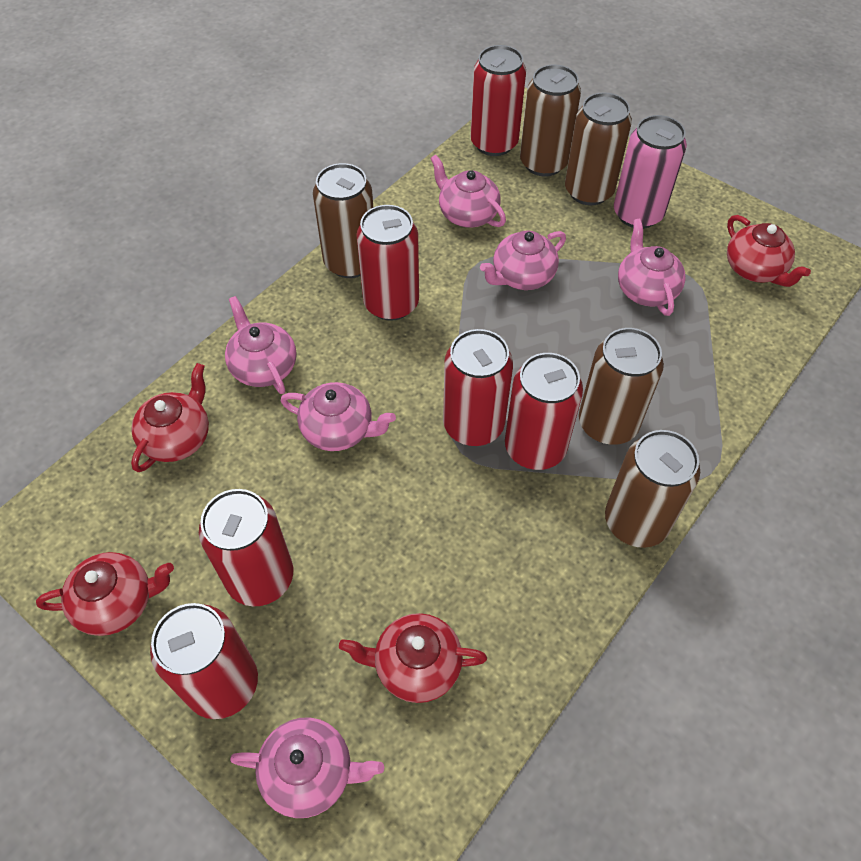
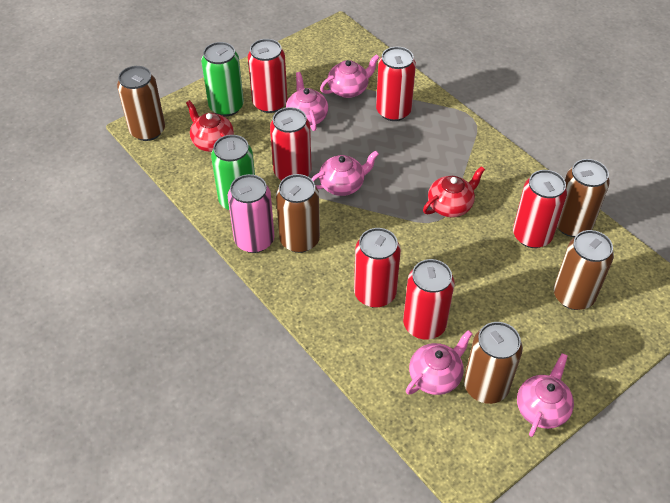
green can: none = 0 -> [201,42,244,116] [211,135,255,211] = 2
pink teapot: [225,296,296,394] [230,717,384,818] [280,382,396,451] [430,154,506,228] [480,230,566,290] [618,219,686,316] = 6 -> [286,72,328,131] [311,151,379,196] [320,54,380,98] [406,330,473,395] [517,353,574,437] = 5
red teapot: [36,552,174,636] [131,363,209,472] [339,613,487,703] [727,215,811,287] = 4 -> [186,100,234,152] [423,166,485,217] = 2

